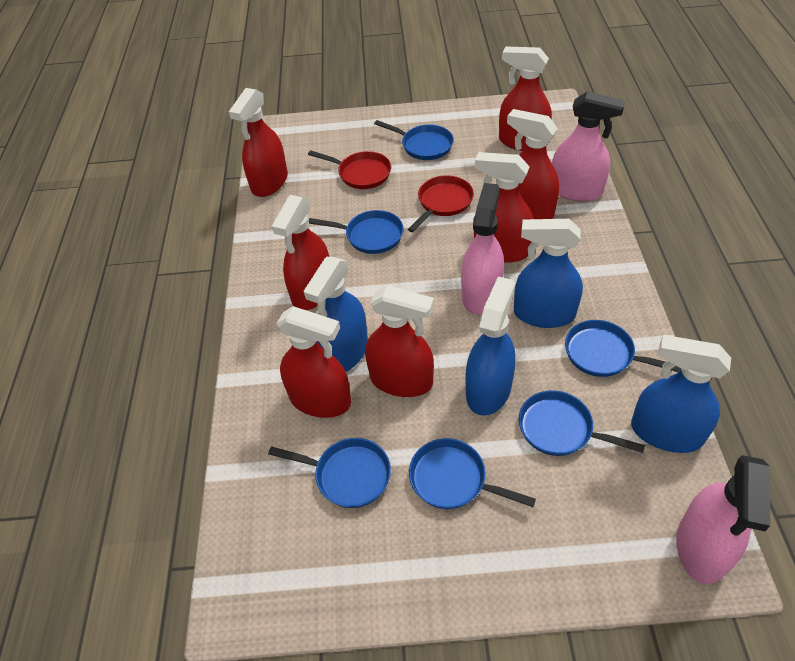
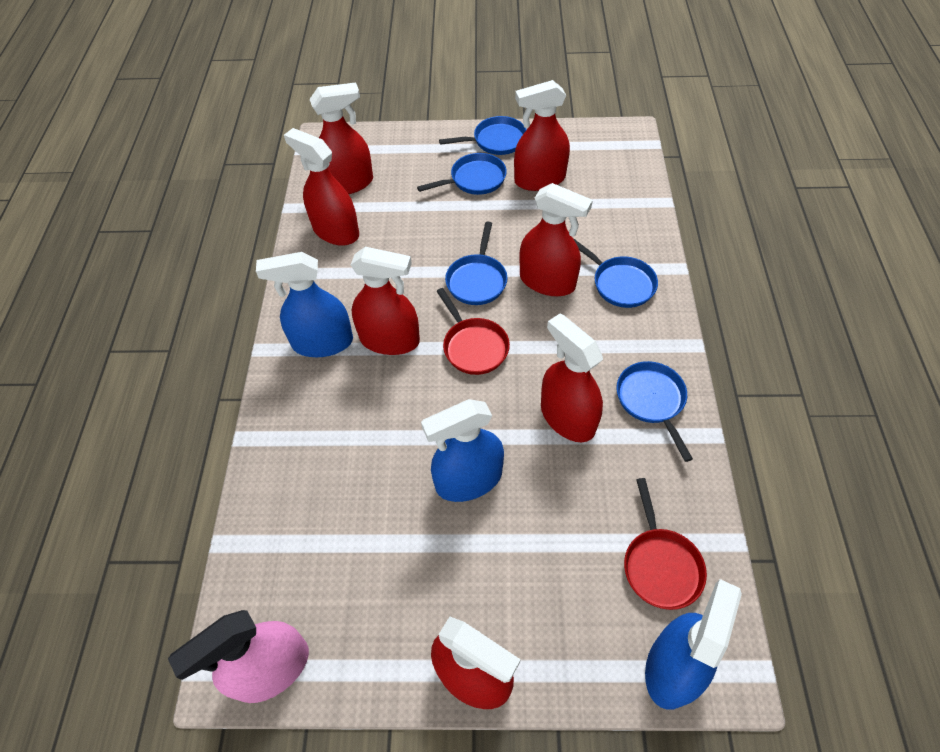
blue pan: [268,438,391,508] [309,210,404,254] [374,120,453,160] [409,438,536,509] [519,390,645,456] [565,320,681,377] = 6 -> [417,153,507,195] [439,116,527,155] [445,222,507,305] [573,238,658,308] [616,361,693,462] = 5
blue spray bottle: [304,257,368,372] [466,276,516,416] [514,219,583,328] [631,335,731,453] = 4 -> [256,252,353,357] [421,399,504,502] [645,579,742,710] = 3
pink spray bottle: [461,183,504,315] [552,91,625,201] [676,455,770,584] = 3 -> [168,610,309,703] = 1

